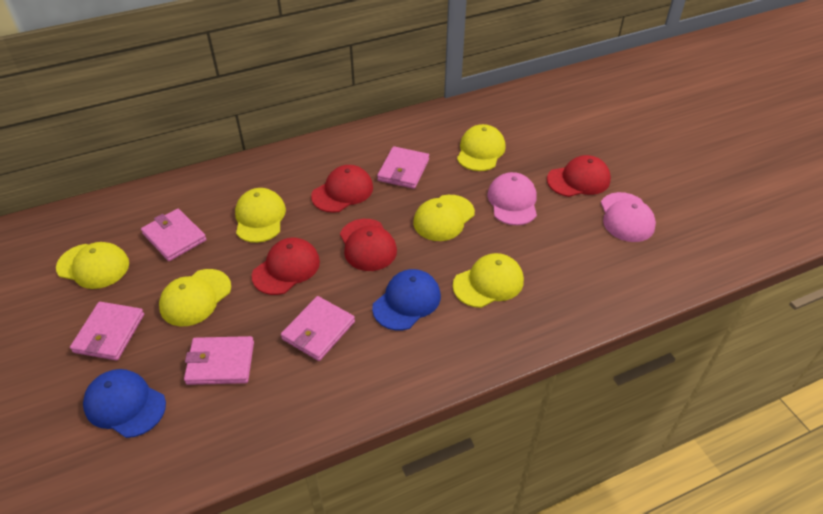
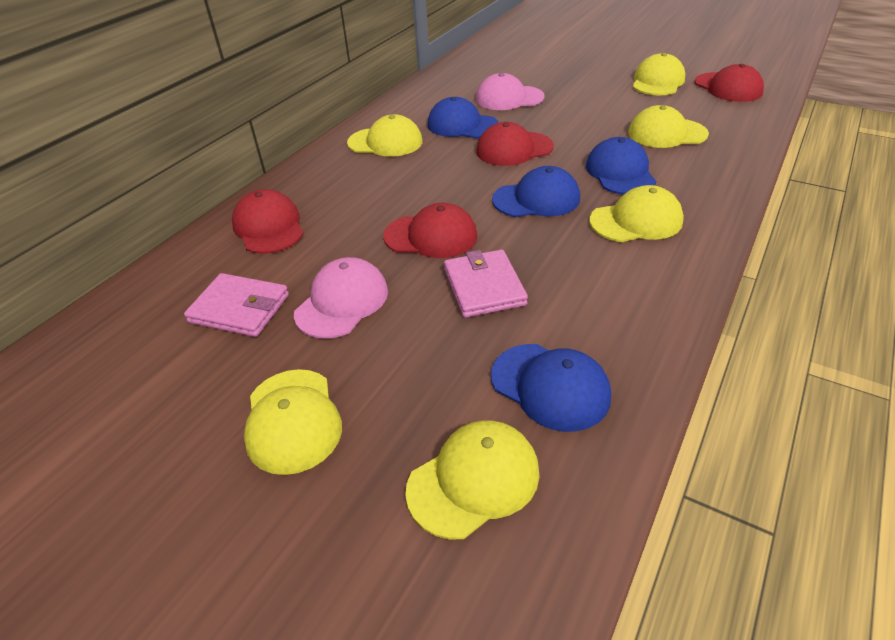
blue cap: [83,369,166,438] [372,269,441,330] = 2 -> [427,97,499,138] [491,344,611,432] [492,166,580,217] [586,137,656,194] = 4
pink wallet: [70,302,144,361] [141,209,207,261] [184,336,254,385] [281,296,355,361] [377,146,429,189] = 5 -> [184,273,289,337] [444,250,528,318] = 2

